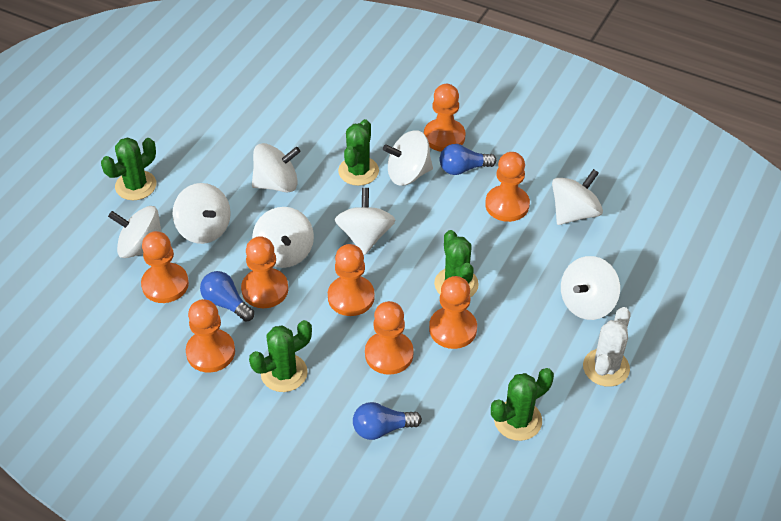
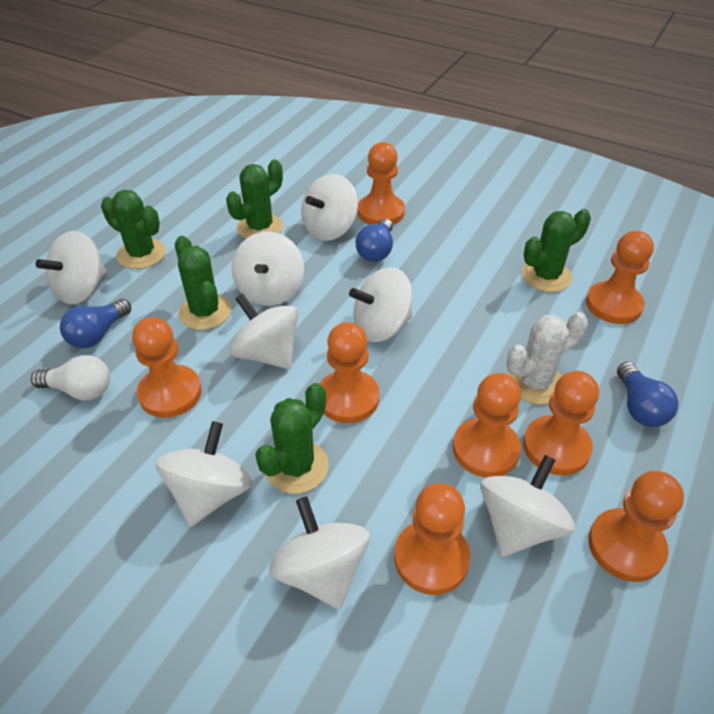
white light bulb: none = 0 -> [31,355,110,401] = 1

